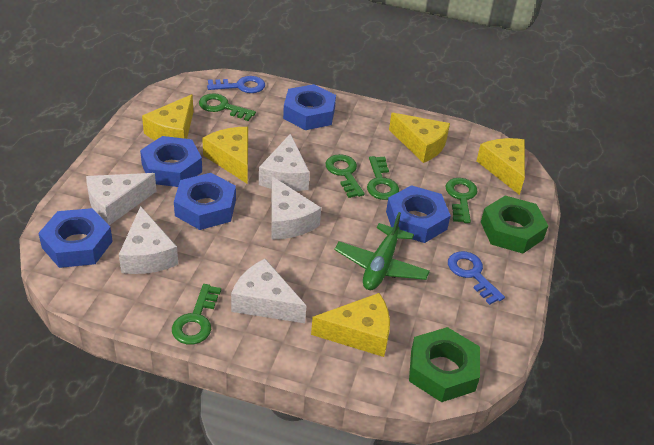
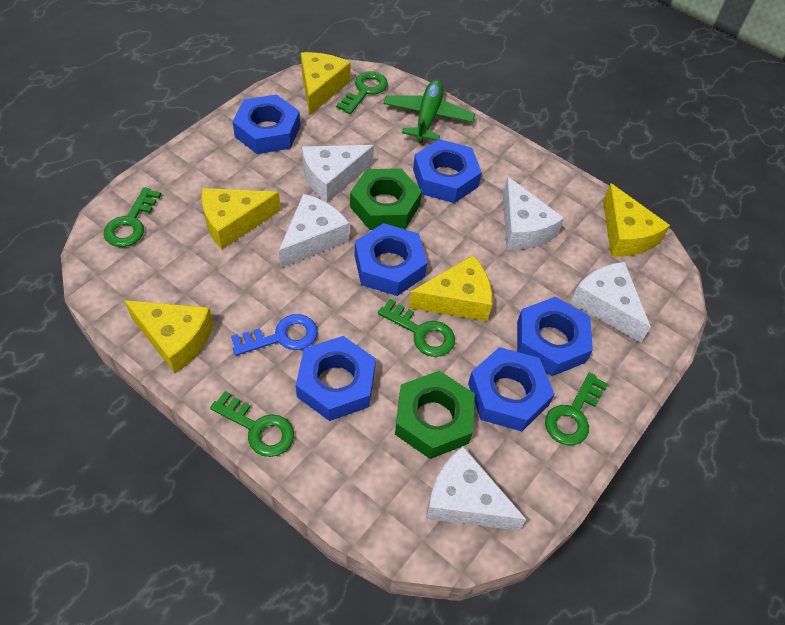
blue key: [207,76,265,93] [448,251,505,305] = 2 -> [231,314,318,356] = 1
blue nut: [38,208,113,268] [140,136,202,187] [174,173,236,230] [283,84,336,130] [386,185,451,243] = 5 -> [232,94,300,154] [296,336,376,421] [355,223,427,296] [413,139,482,203] [468,347,554,431] [517,297,593,376] = 6

